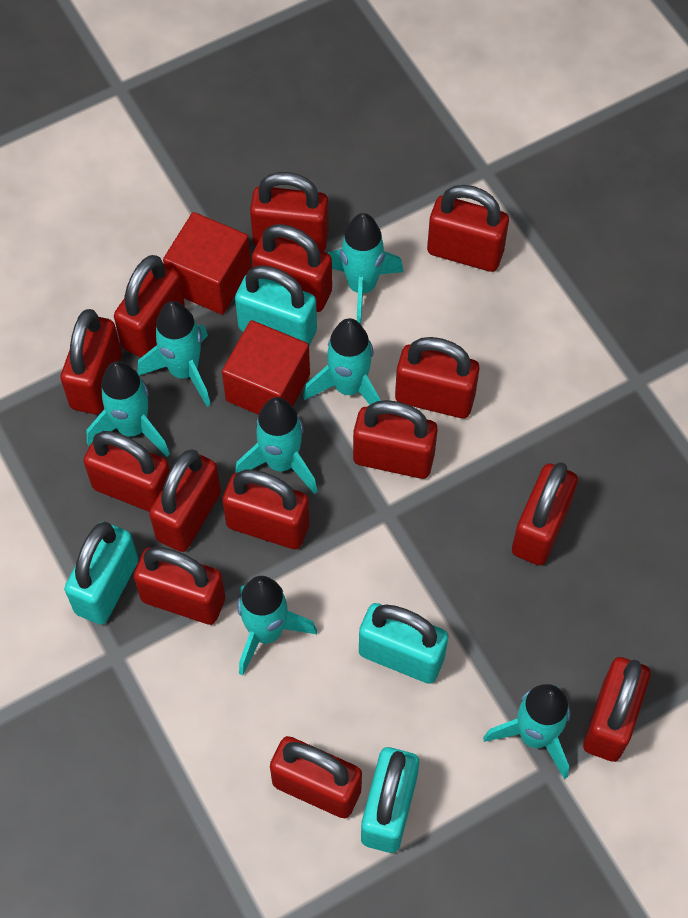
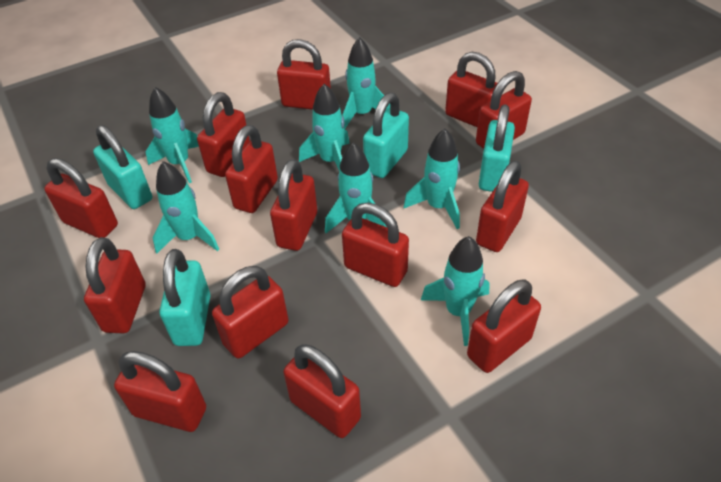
red cube: [163,212,251,315] [222,320,310,415] = 2 -> none = 0

